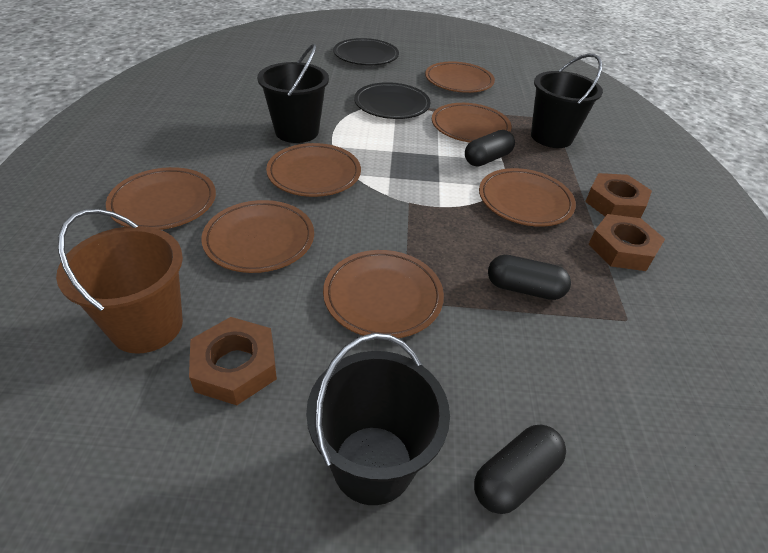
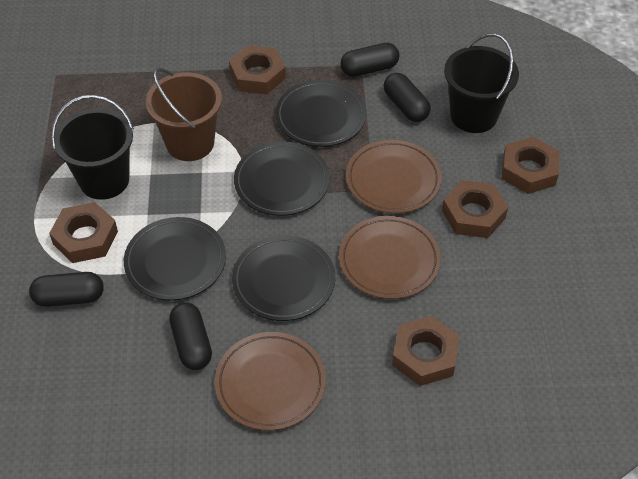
black bucket: [257,44,329,143] [306,333,450,505] [531,54,603,148] = 3 -> [51,95,134,200] [444,33,519,133] = 2
black capsule: [465,130,515,166] [474,425,566,514] [488,255,571,300] = 3 -> [29,272,104,307] [169,302,212,370] [340,43,399,77] [383,73,431,122] = 4
black plate: [333,38,399,65] [354,82,431,119] = 2 -> [124,217,226,300] [232,235,335,321] [234,142,330,216] [275,80,367,147] = 4
brown nut: [189,317,277,405] [585,173,652,218] [589,214,665,271] = 3 -> [49,202,118,263] [229,45,286,94] [392,316,460,386] [442,180,508,238] [501,137,560,194] = 5
brown plate: [106,167,216,230] [201,200,314,273] [266,143,361,197] [323,250,444,338] [425,61,495,93] [432,103,512,142] [479,168,576,227] = 7 -> [215,332,326,431] [339,216,441,299] [346,140,442,214] = 3

